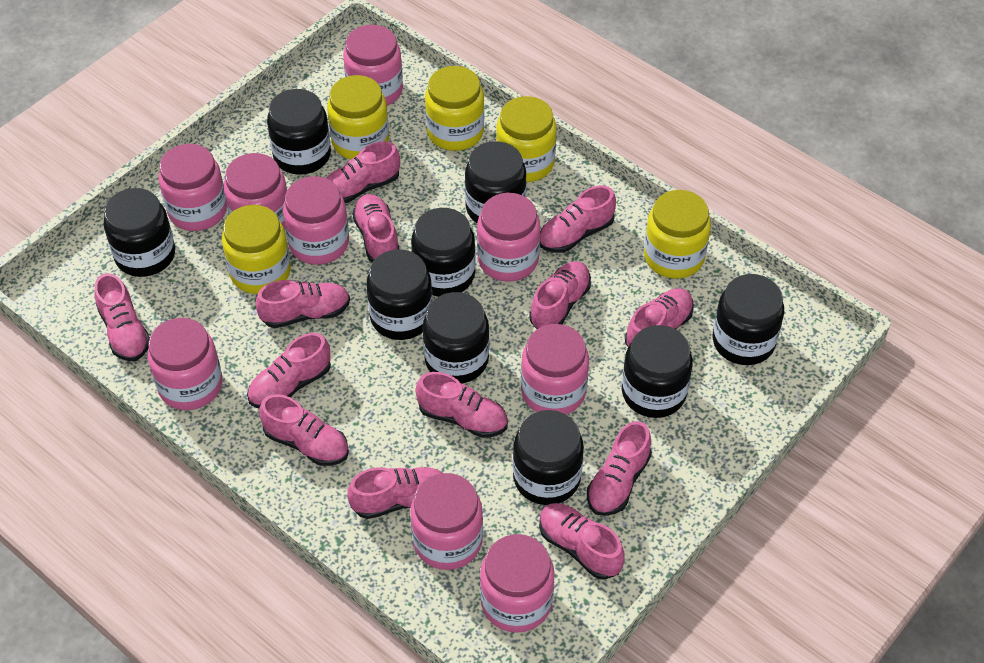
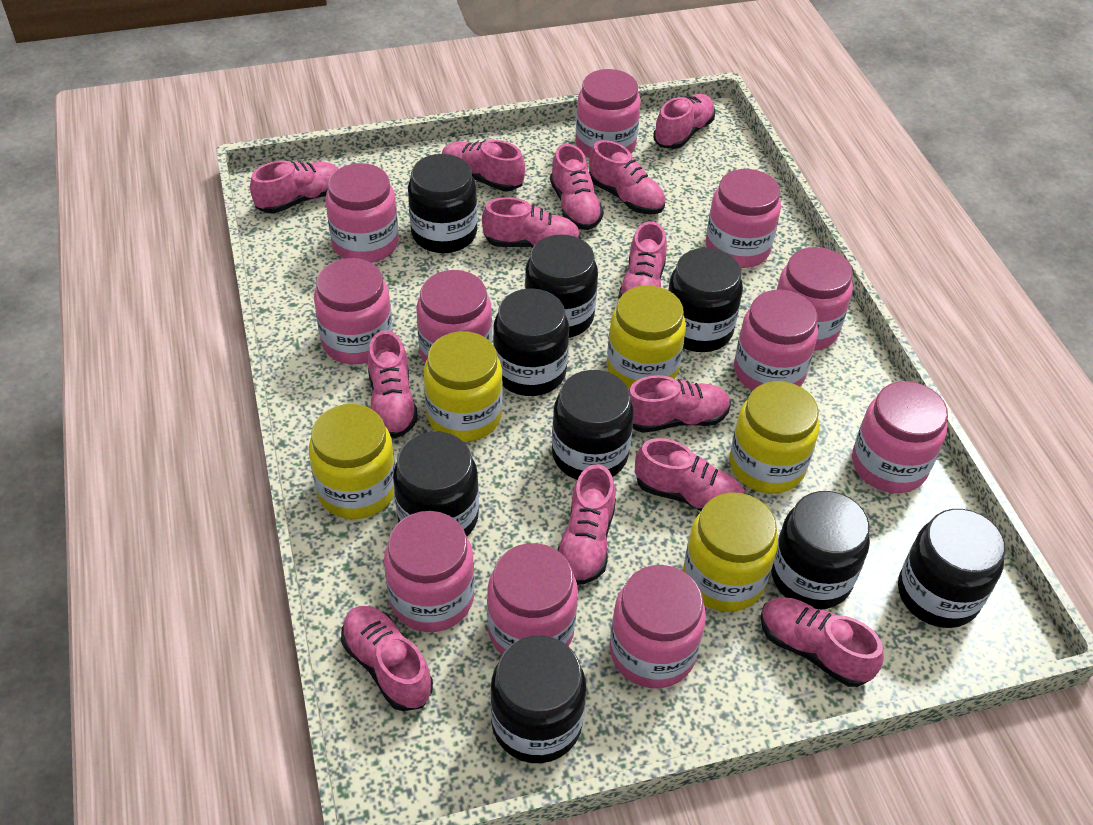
pink jar: [148,318,222,410] [159,144,227,231] [224,153,287,230] [283,176,349,265] [343,25,403,106] [410,473,483,570] [477,193,540,282] [480,534,555,633] [521,324,589,414] = 9 -> [314,258,393,364] [325,163,399,263] [384,511,474,632] [416,270,492,363] [487,543,578,655] [575,69,641,158] [610,565,706,688] [706,169,781,268] [734,290,818,391] [777,247,853,351] [852,381,948,493] = 11

